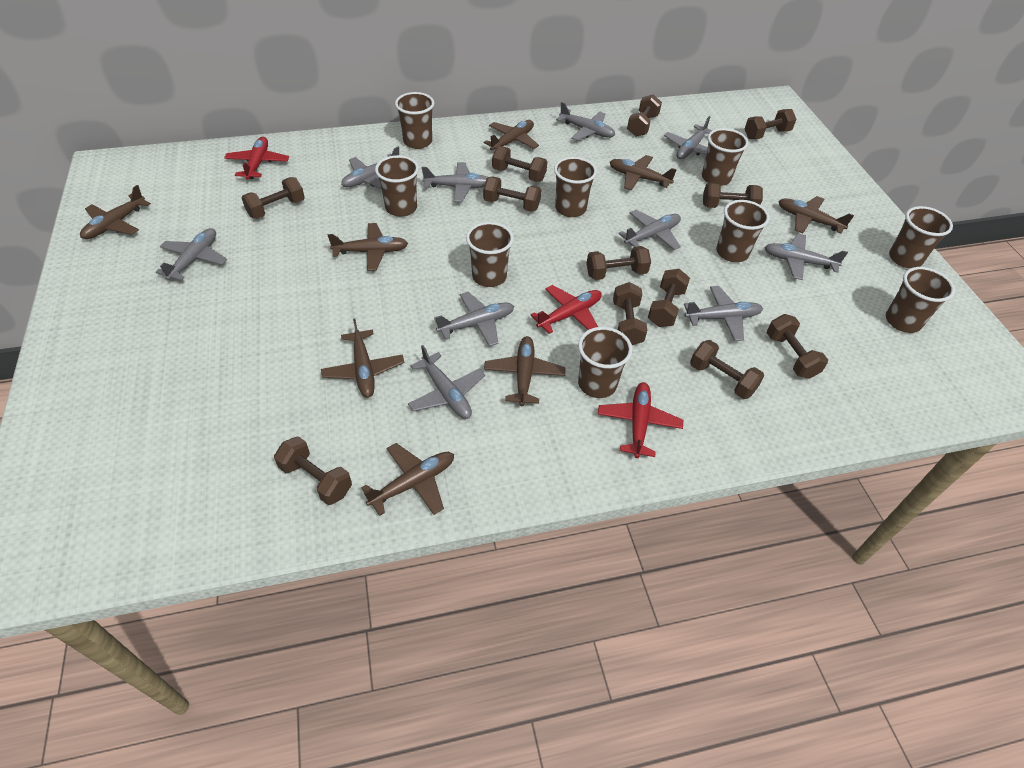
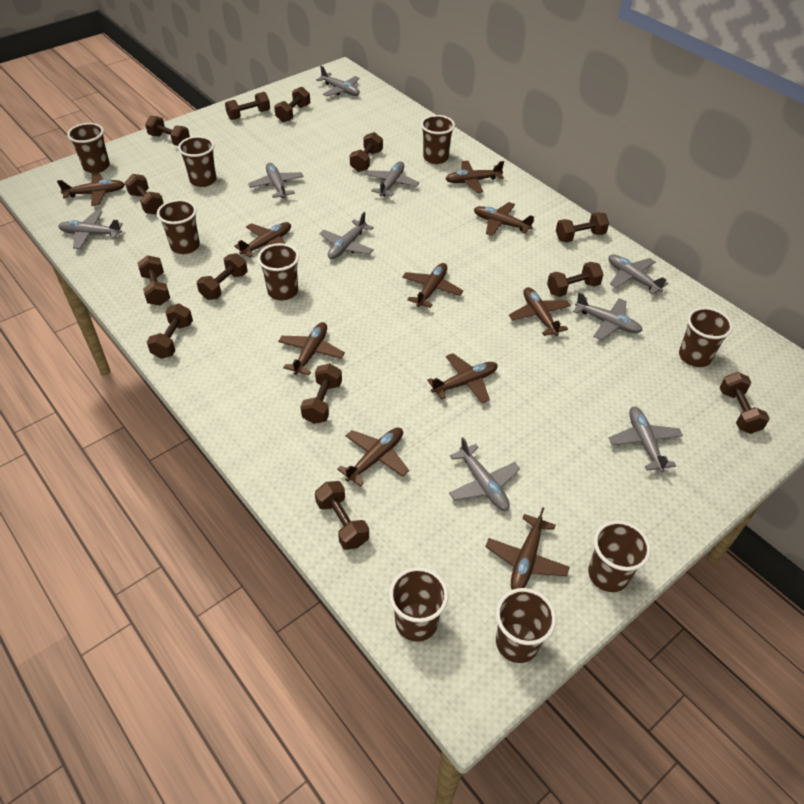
brown dumbbell: [242,177,305,219] [274,436,352,505] [483,176,541,212] [492,146,547,182] [587,246,651,280] [613,282,647,345] [627,94,662,137] [648,269,690,327] [690,340,764,399] [703,183,763,208] [745,109,796,139] [767,314,828,379] = 12 -> [125,174,164,214] [138,255,170,305] [145,116,190,146] [147,304,193,359] [197,253,248,300] [225,92,270,120] [274,87,310,122] [301,363,342,424] [315,481,369,550] [350,132,383,172] [547,262,604,297] [556,212,609,242] [719,372,770,434] = 13
brown plane: [80,185,151,239] [321,319,404,398] [328,223,408,271] [361,443,454,516] [484,120,539,150] [484,336,566,406] [610,155,677,190] [779,196,854,234] = 8 -> [57,172,125,206] [234,222,291,258] [278,322,345,375] [337,427,409,487] [402,263,463,308] [427,353,498,403] [446,161,504,193] [474,202,534,236] [485,507,570,590] [509,287,571,336] = 10
grey plane: [156,228,227,281] [341,147,399,189] [408,345,485,419] [422,162,488,202] [434,292,514,347] [556,102,615,141] [618,210,681,250] [664,116,713,159] [684,286,763,341] [764,234,848,280] = 10 -> [58,211,123,249] [248,163,304,198] [316,66,360,96] [319,212,374,259] [366,161,419,196] [449,437,520,511] [573,292,643,340] [609,254,668,295] [609,407,683,472] = 9
red plane: [224,137,289,180] [531,285,602,334] [598,382,683,458] = 3 -> none = 0

